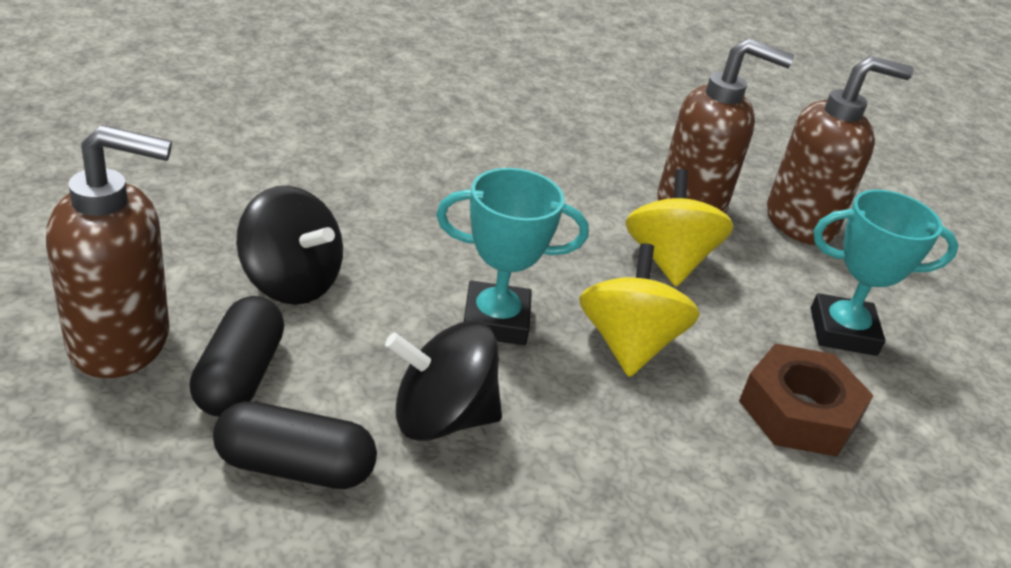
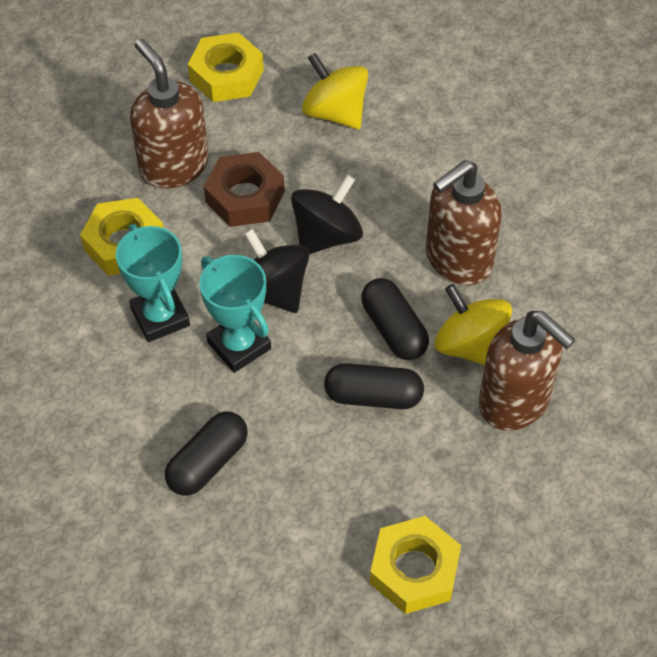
black capsule: [189,296,284,417] [213,401,377,489] = 2 -> [165,411,248,496] [324,363,424,409] [361,278,429,360] = 3
yellow nut: none = 0 -> [80,198,164,276] [188,33,264,102] [370,516,461,614] = 3

